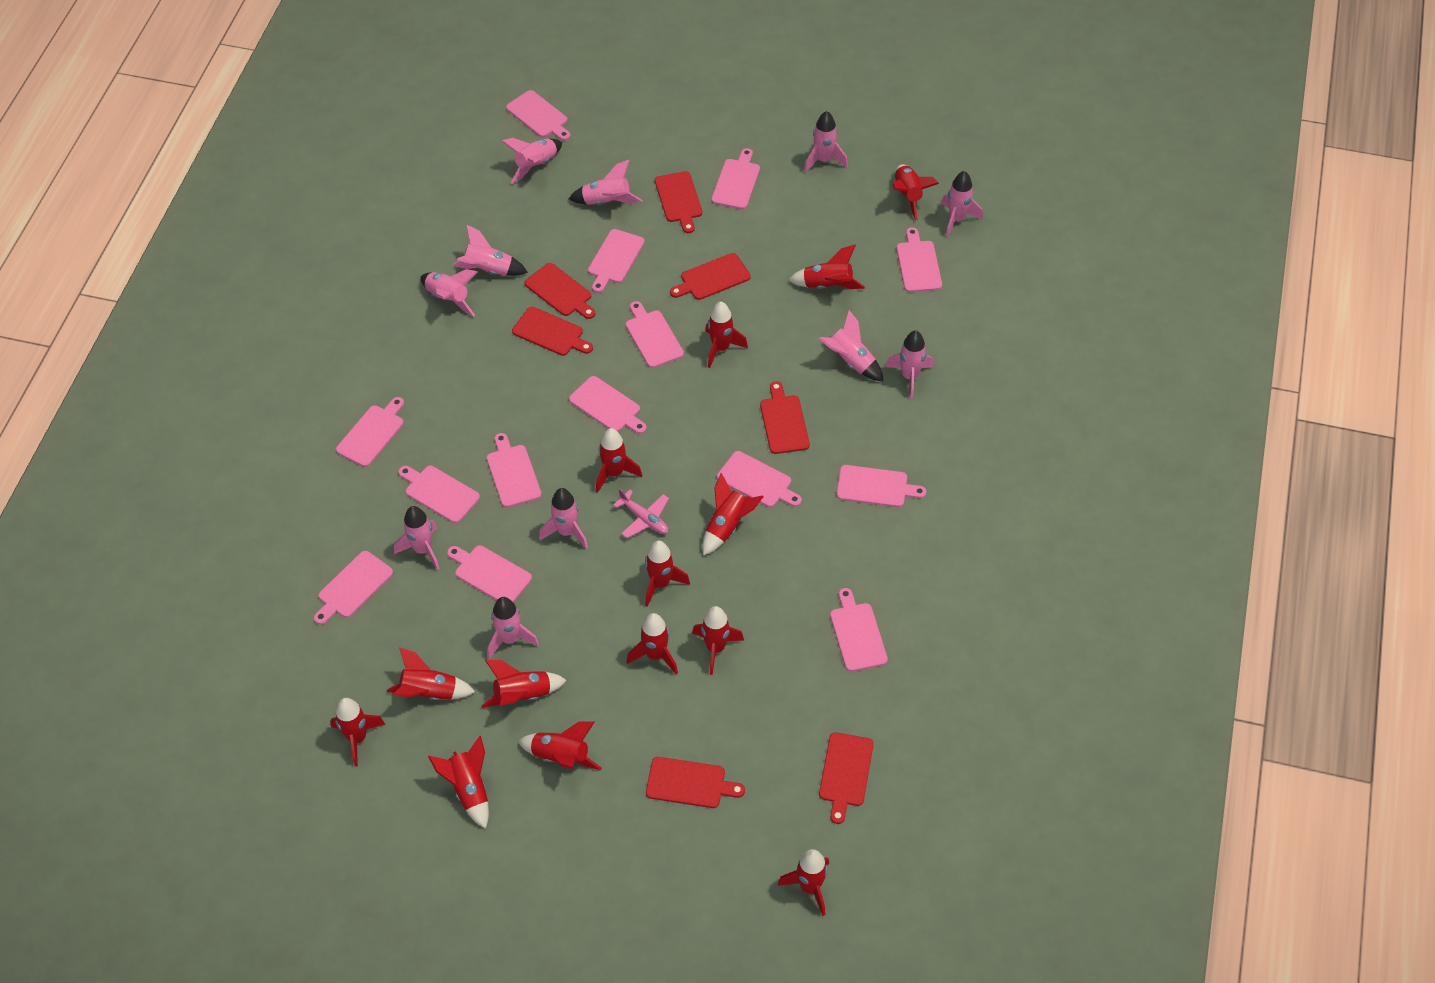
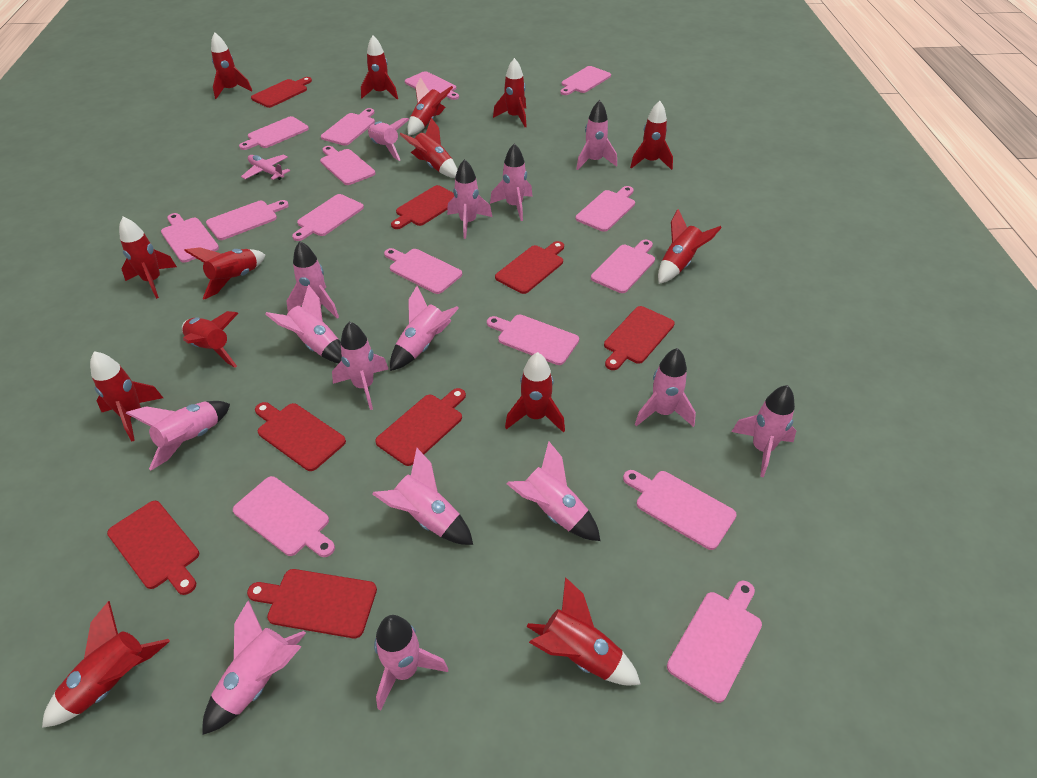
pink cutting board: [314,551,393,625] [336,397,404,467] [398,466,480,523] [447,545,532,602] [487,433,542,508] [506,90,570,141] [569,376,647,434] [588,229,645,293] [626,301,684,368] [711,148,760,209] [717,451,802,507] [830,588,888,672] [837,465,927,507] [896,227,942,292] = 14 -> [161,213,219,263] [206,200,289,240] [233,476,335,557] [239,116,309,150] [292,194,364,241] [320,146,375,185] [321,108,375,146] [384,248,462,294] [405,71,459,100] [487,315,579,365] [560,66,611,95] [575,186,635,232] [591,240,655,293] [623,470,737,550] [667,581,762,703] = 15
pink rocket: [394,506,440,570] [420,269,478,317] [452,224,528,276] [487,597,539,659] [501,138,562,184] [539,488,588,549] [569,160,643,205] [804,111,848,173] [819,310,884,382] [885,330,933,399] [941,171,983,237] = 11 -> [126,401,230,470] [202,600,306,735] [265,285,342,363] [286,241,339,318] [332,321,388,410] [368,118,410,161] [372,448,473,545] [374,615,448,711] [390,286,459,371] [447,159,492,239] [490,143,533,221] [506,441,600,541] [576,100,617,170] [635,348,696,427] [731,385,796,477] = 15
red cutting board: [512,307,593,356] [525,263,595,319] [646,757,745,808] [655,171,702,233] [670,253,751,300] [760,381,810,454] [819,732,874,824] = 7 -> [107,501,199,595] [247,569,377,638] [251,77,312,108] [255,402,346,471] [375,388,466,466] [391,185,454,229] [495,241,564,294] [604,306,675,370] = 8

